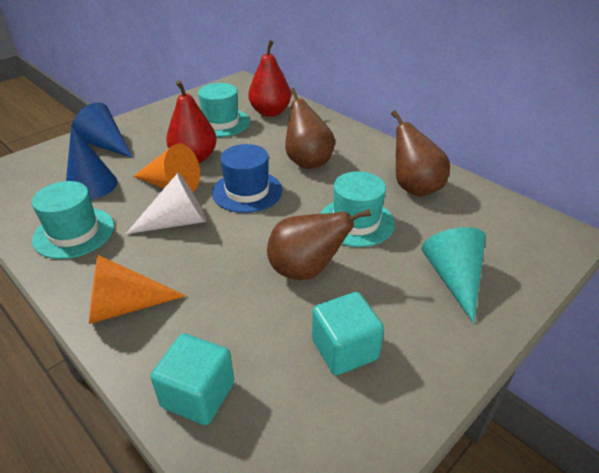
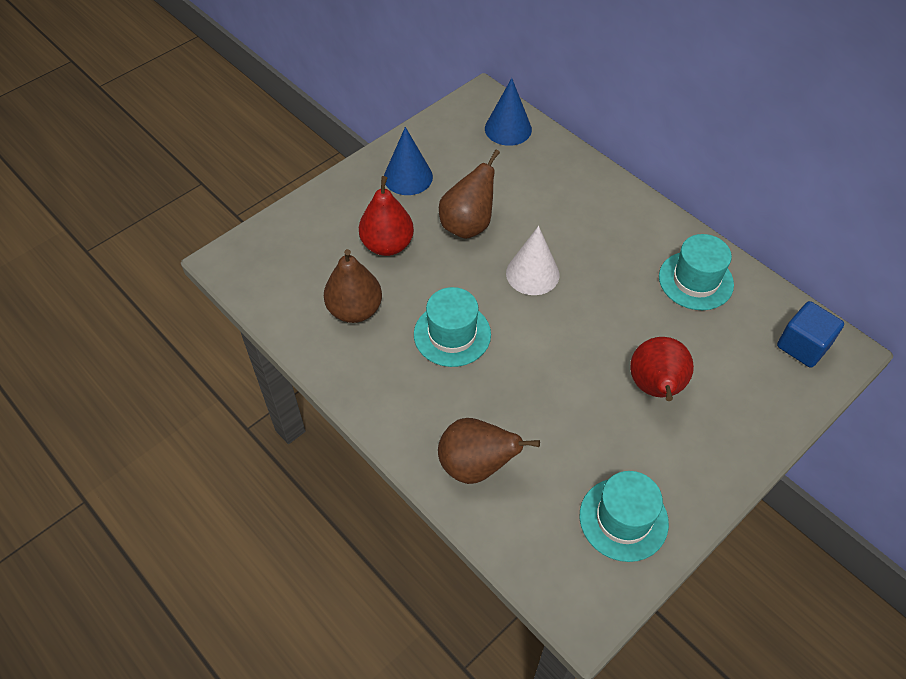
blue cube: none = 0 -> [777,301,844,368] = 1
blue hat: [212,144,282,213] = 1 -> none = 0
orange cone: [89,255,186,324] [133,143,200,192] = 2 -> none = 0
turquoise cone: [422,227,486,324] = 1 -> none = 0
turquoise cube: [151,333,234,425] [312,292,384,375] = 2 -> none = 0

